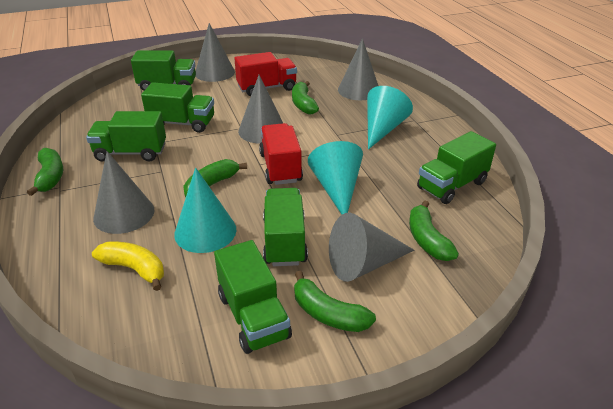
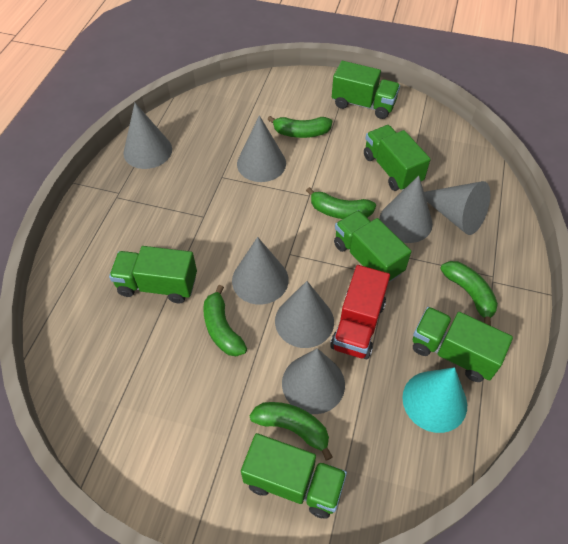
grey cone: [93,151,154,234] [195,23,235,82] [238,75,283,143] [329,213,414,282] [338,38,378,100] = 5 -> [123,103,172,169] [232,237,289,305] [237,115,286,182] [275,281,334,348] [282,348,345,414] [379,176,433,243] [424,181,490,235] = 7
red truck: [234,52,297,97] [259,123,303,185] = 2 -> [330,265,390,359] = 1
turquoise cone: [174,168,236,253] [308,141,363,214] [367,86,413,150] = 3 -> [402,367,467,433] = 1
yellow banana: [92,242,164,291] = 1 -> none = 0

